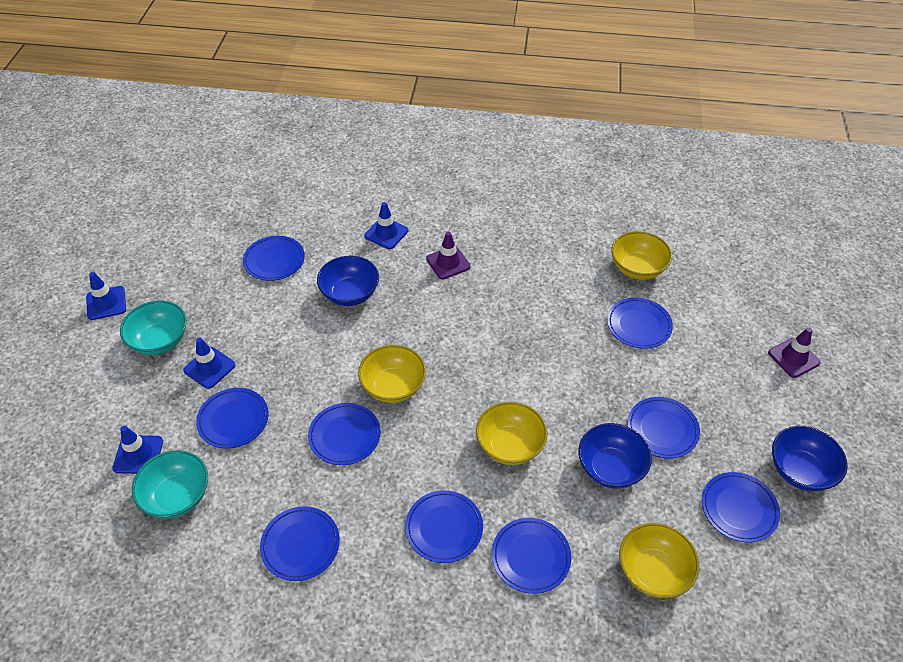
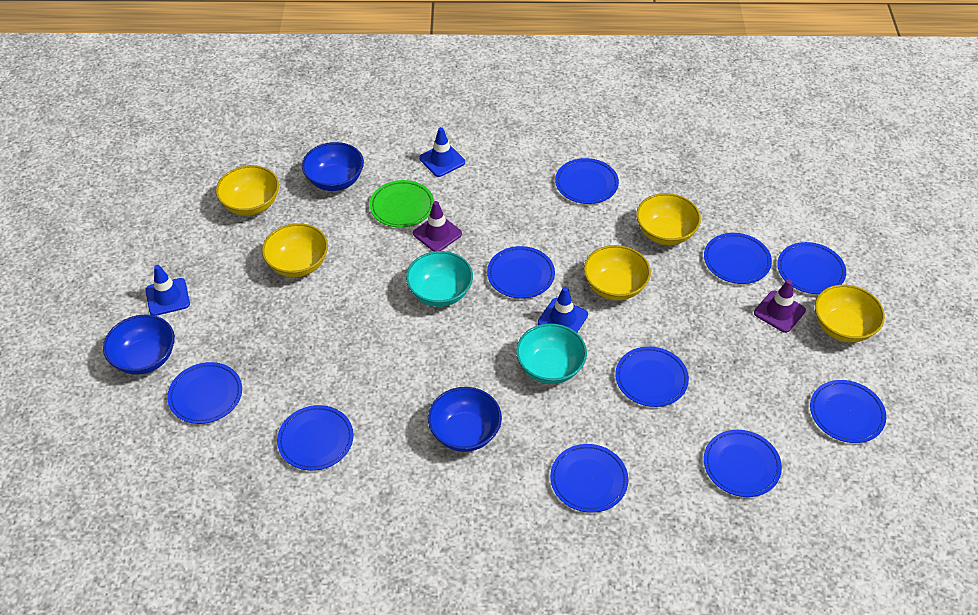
blue plate: [196,388,269,449] [243,236,305,281] [260,506,340,581] [308,403,381,465] [405,490,483,563] [492,518,571,594] [607,297,673,349] [627,397,700,458] [702,472,780,543] = 9 -> [167,362,242,424] [277,405,353,471] [487,246,555,299] [550,444,628,513] [555,158,619,204] [615,346,689,407] [704,233,772,284] [704,430,782,497] [777,242,846,294] [810,380,886,443] = 10
blue traffic cone: [86,272,126,320] [112,426,163,474] [183,338,235,389] [364,202,408,249] = 4 -> [145,265,190,316] [419,127,465,177] [538,287,588,333] = 3
green plate: none = 0 -> [370,180,434,228] = 1
yellow bowl: [358,345,426,403] [476,402,547,465] [611,231,672,280] [619,523,699,598] = 4 -> [216,165,279,216] [262,223,328,277] [584,245,651,301] [636,193,701,245] [815,285,885,342] = 5

